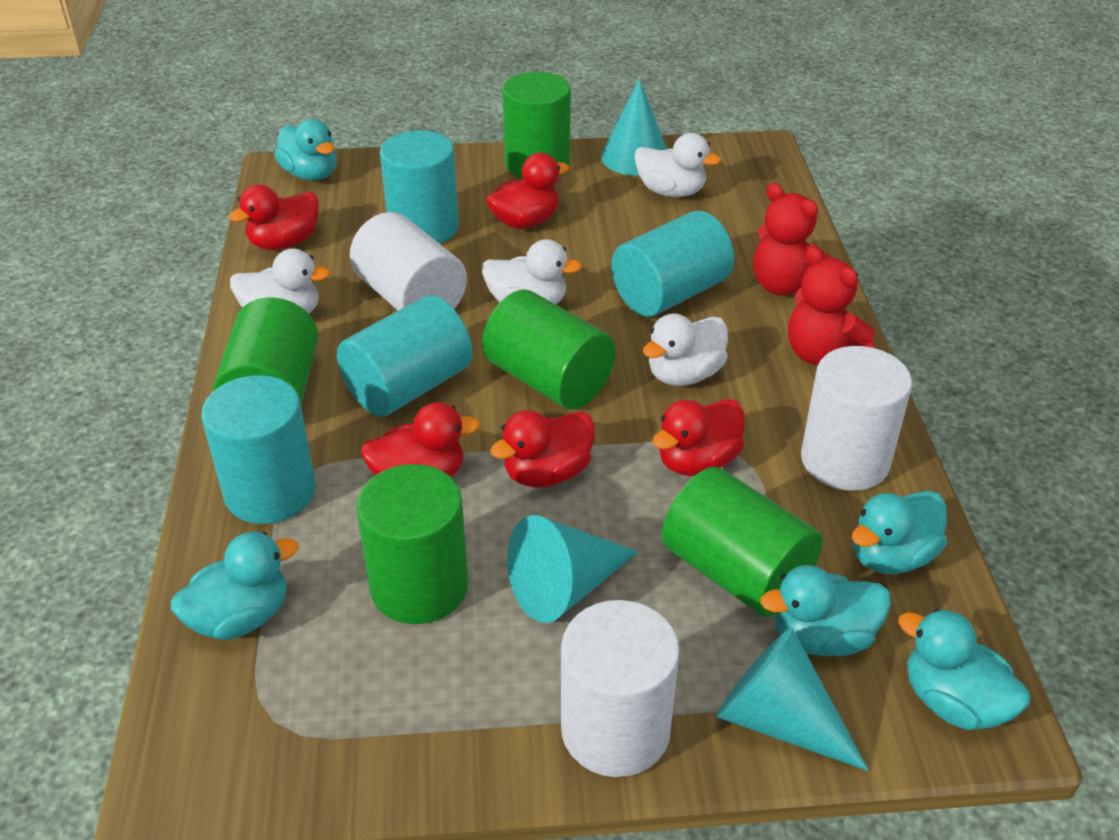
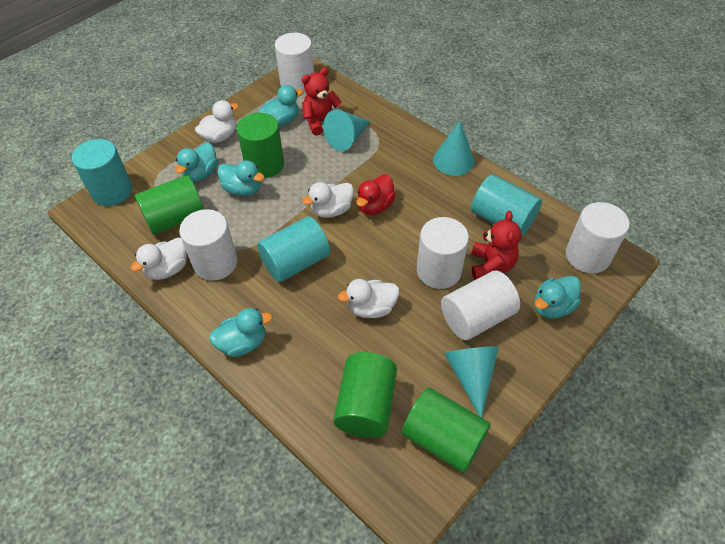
green cylinder: [213,297,318,406] [356,464,469,624] [482,290,616,409] [502,72,571,178] [662,467,822,617] = 5 -> [135,175,204,235] [237,113,284,178] [333,352,397,438] [402,387,491,473] = 4
red duck: [229,184,319,250] [360,402,480,477] [486,153,569,229] [490,410,595,487] [653,399,745,476] = 5 -> [356,174,396,215] = 1
turquoise cylinder: [201,375,316,524] [337,295,473,417] [380,130,459,244] [611,211,734,317] = 4 -> [72,139,132,206] [257,216,330,282] [471,174,542,237] = 3
white cylinder: [350,212,467,310] [561,600,680,777] [801,346,912,491] = 3 -> [179,209,238,281] [275,33,314,92] [417,217,469,289] [441,271,520,340] [566,202,629,273] = 5

